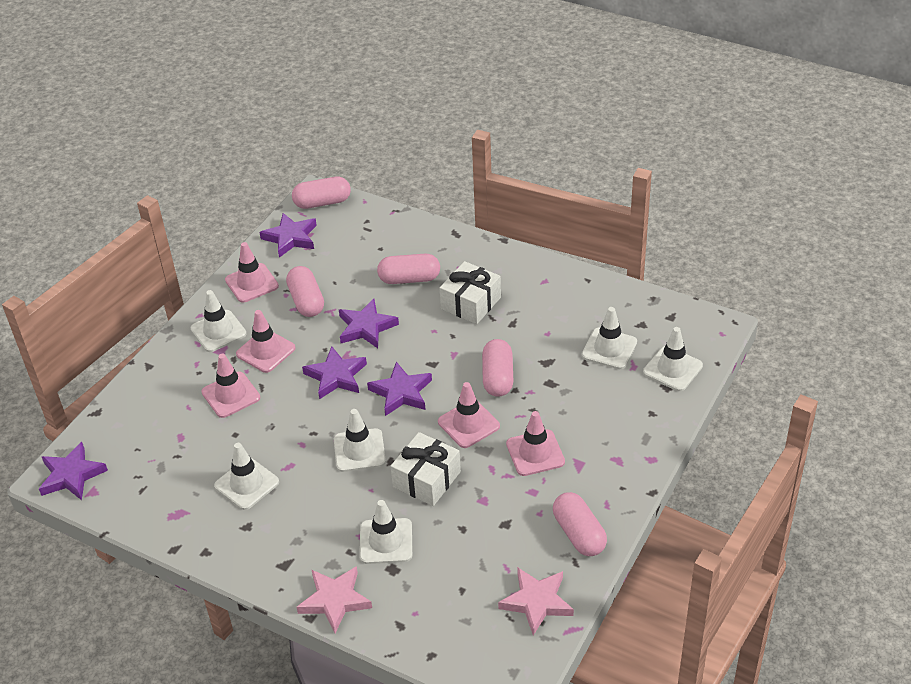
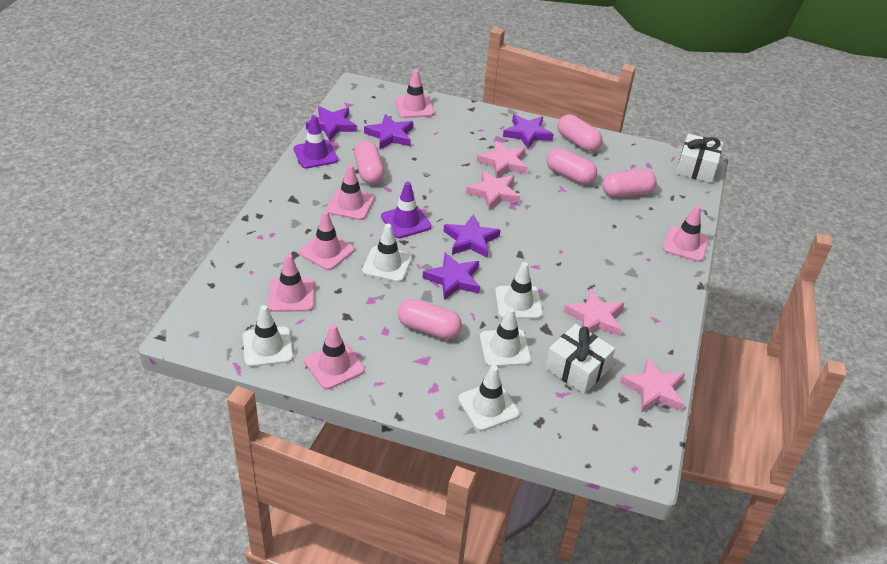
pink star: [296,566,372,633] [498,567,574,635] = 2 -> [466,170,520,210] [477,141,527,178] [563,289,624,336] [620,357,685,413] = 4
pink traffic cone: [201,354,260,418] [225,242,279,303] [236,310,295,373] [438,382,500,448] [506,411,565,476] = 5 -> [268,254,315,312] [299,210,354,270] [304,324,365,389] [327,164,374,220] [395,69,434,118] [663,205,709,262] = 6
purple traffic cone: none = 0 -> [293,115,338,169] [381,181,432,238] = 2
white traffic cone: [190,290,247,352] [214,443,279,510] [334,409,386,472] [360,500,412,564] [582,307,637,369] [643,327,703,391] = 6 -> [243,305,293,367] [362,224,412,282] [458,365,520,431] [480,307,531,367] [495,262,543,319] = 5

